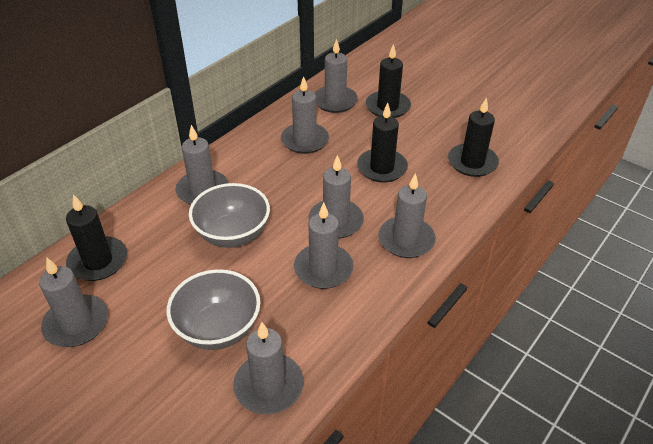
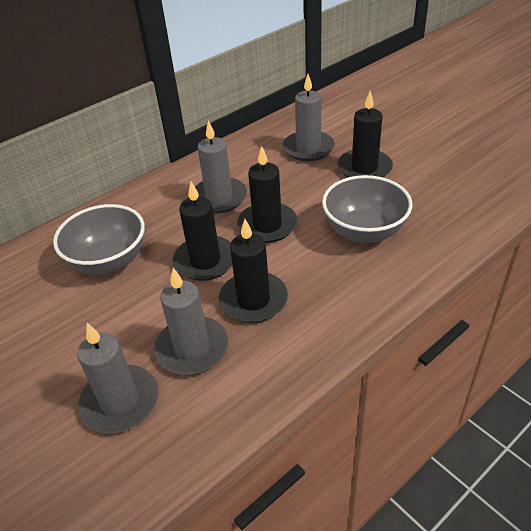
grey candle: [39,258,108,347] [176,125,229,205] [233,322,304,414] [281,76,329,154] [294,202,353,289] [308,155,364,239] [315,39,358,113] [378,173,436,258] = 8 -> [77,323,158,433] [154,268,228,375] [195,120,247,213] [283,74,335,161] = 4

